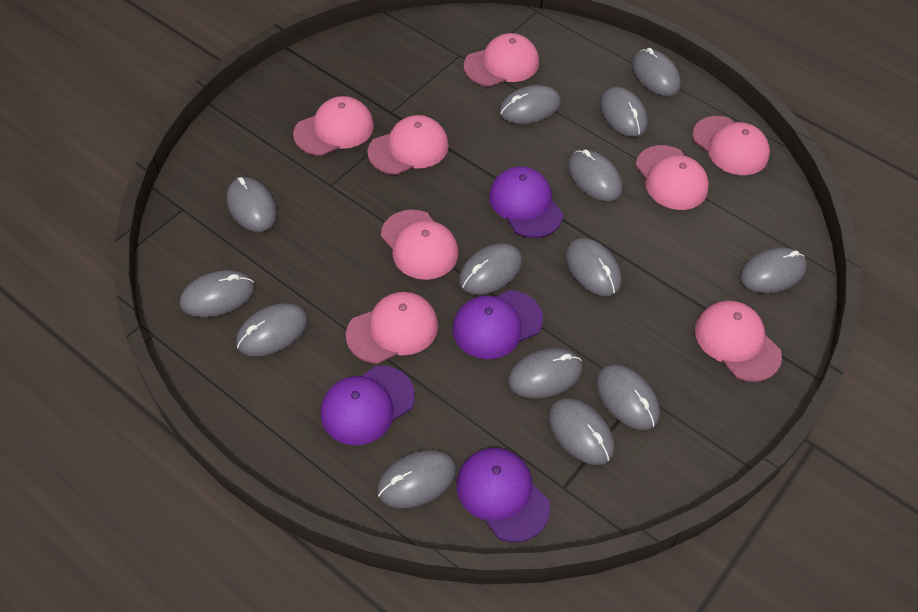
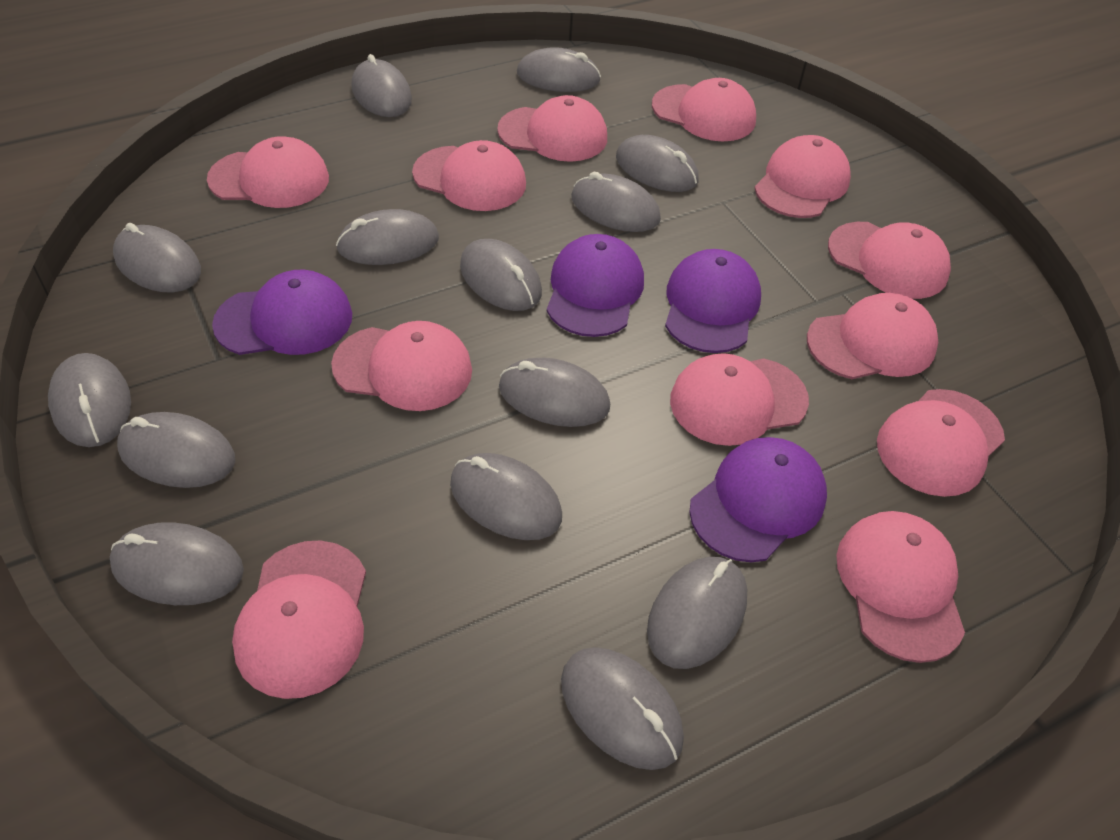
pink cap: [293,96,374,156] [346,292,438,364] [368,115,449,175] [381,210,459,280] [464,33,539,87] [636,145,709,210] [692,116,770,175] [695,300,782,382] = 8 -> [207,136,329,208] [232,540,366,699] [331,321,472,411] [412,140,526,211] [497,95,607,162] [652,78,756,142] [670,353,809,446] [754,135,851,218] [807,293,938,379] [828,222,951,299] [837,511,965,663] [877,389,1005,497] = 12

